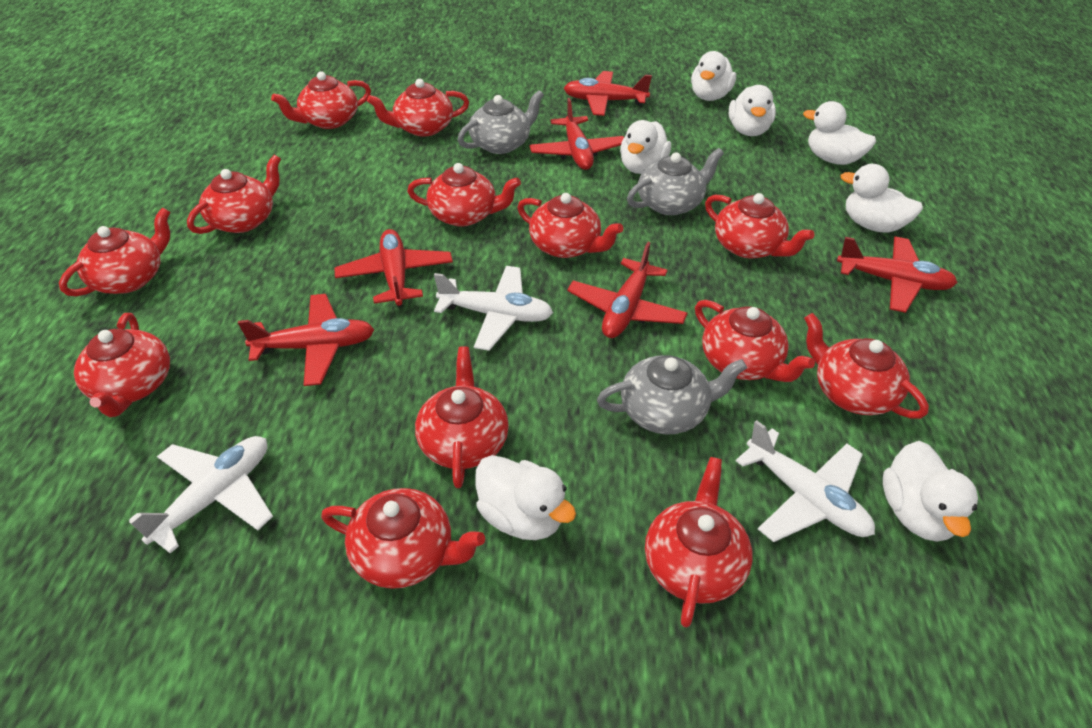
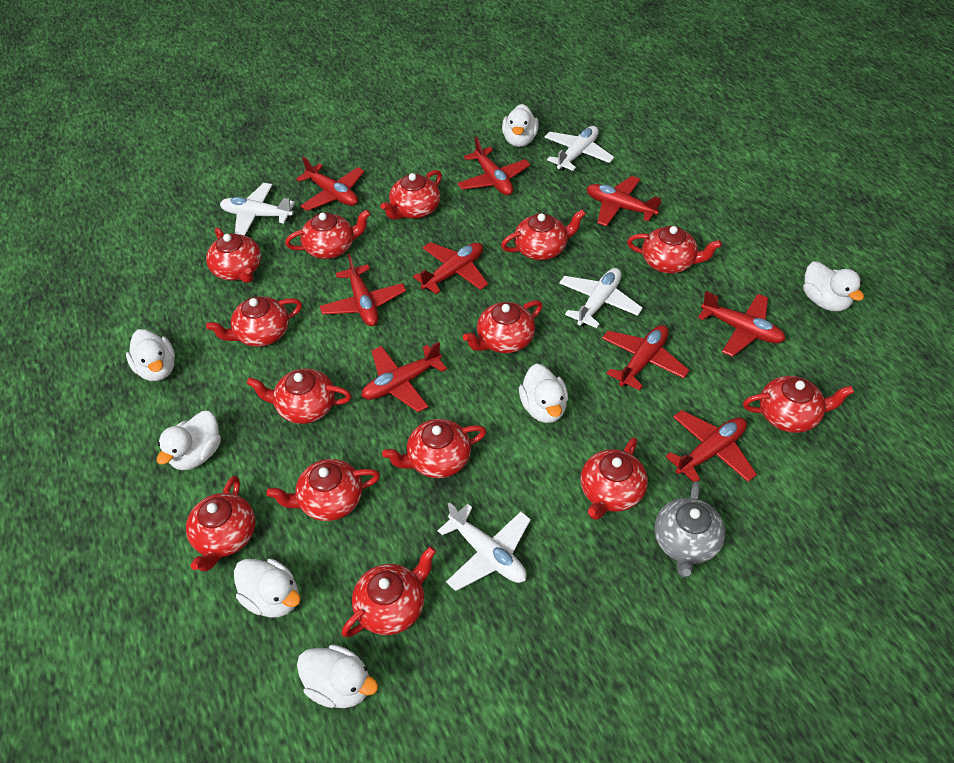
grey teapot: [458,90,544,154] [597,355,747,435] [627,148,724,215] = 3 -> [655,481,725,577] = 1
red plane: [238,294,374,386] [334,229,453,307] [529,98,624,170] [564,71,652,116] [567,242,688,338] [837,237,958,313] = 6 -> [296,156,364,211] [319,253,406,326] [362,342,447,412] [413,242,488,294] [457,137,530,195] [587,176,662,227] [602,325,690,391] [665,410,757,482] [698,291,786,357] = 9
red teapot: [59,208,170,296] [74,313,170,417] [187,155,281,234] [271,71,371,129] [321,488,485,589] [367,79,469,137] [407,163,521,227] [415,346,509,488] [517,193,623,258] [645,457,753,628] [695,300,815,382] [705,193,814,258] [804,313,929,419] = 13 -> [186,476,255,571] [206,227,261,283] [206,296,302,347] [247,369,352,424] [266,459,380,521] [285,210,370,259] [342,546,436,638] [381,170,442,220] [382,419,486,478] [463,300,543,353] [501,210,585,260] [580,437,648,520] [627,226,722,274] [743,376,854,433] = 14
white plane: [129,436,273,554] [434,266,553,351] [736,420,875,542] = 3 -> [220,183,295,235] [438,502,531,591] [544,126,614,171] [559,268,643,328] = 4

